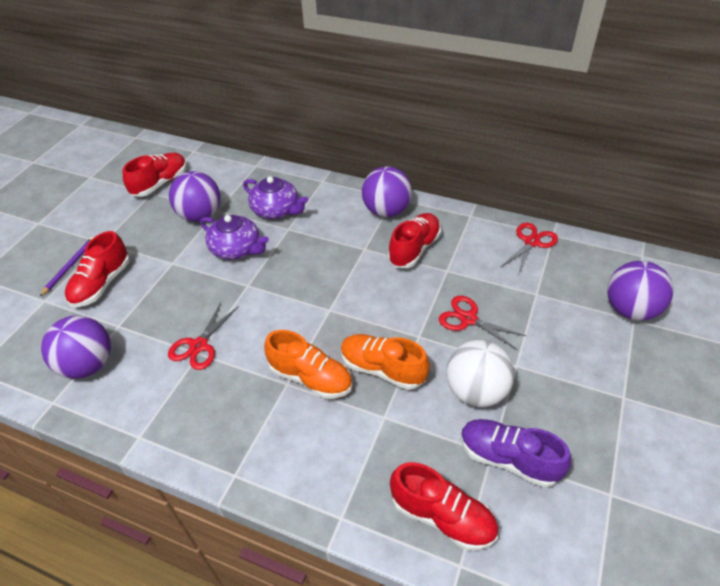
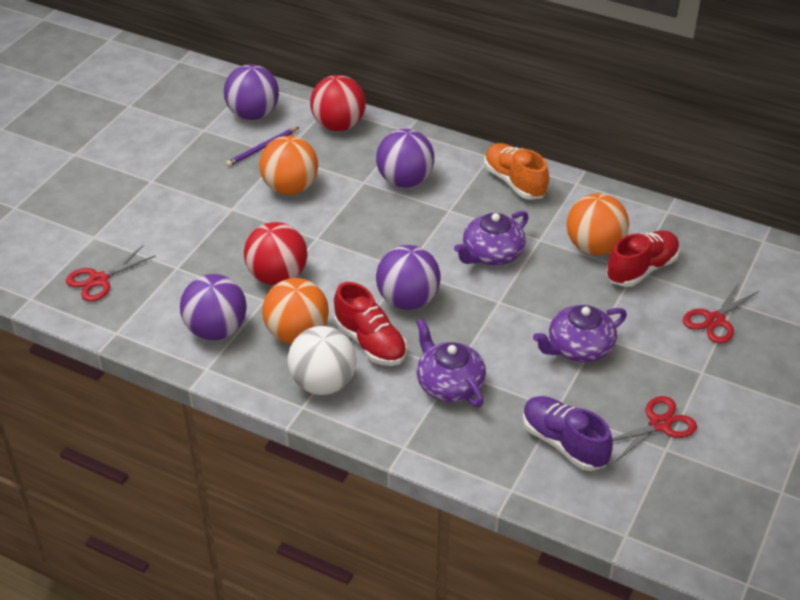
orange ball: none = 0 -> [259,136,318,195] [262,278,329,344] [567,193,629,255] = 3
orange shoe: [264,330,353,399] [341,334,430,390] = 2 -> [484,143,549,200] = 1
purple teapot: [200,215,269,260] [243,176,308,219] = 2 -> [416,319,486,407] [454,211,529,265] [533,305,627,362] = 3
red ball: none = 0 -> [244,222,308,285] [310,75,366,131] = 2
red shoe: [65,231,130,307] [122,153,187,197] [388,213,441,268] [390,462,498,550] = 4 -> [334,282,407,366] [606,230,680,287] = 2

